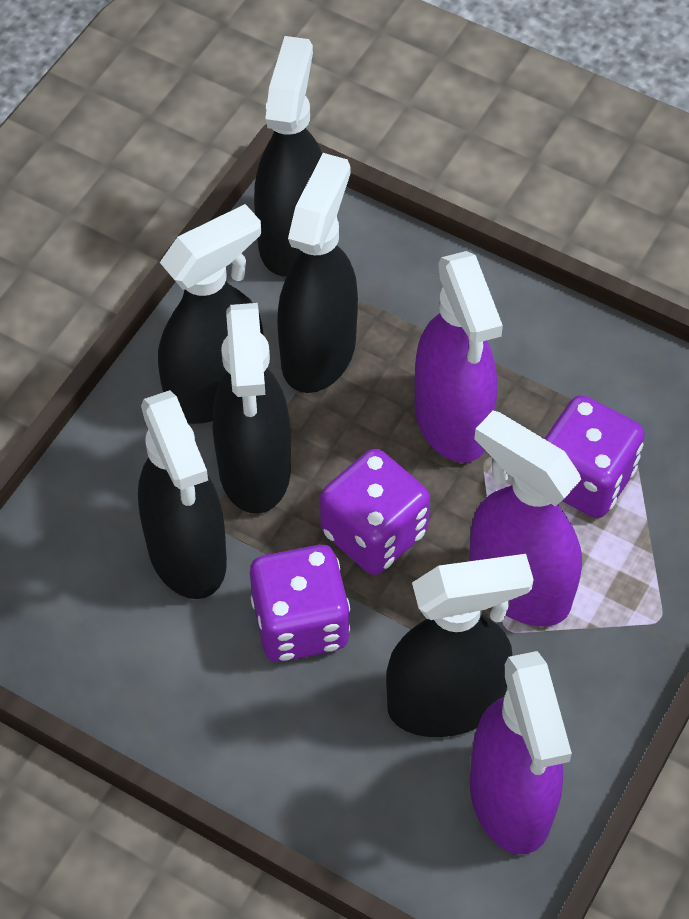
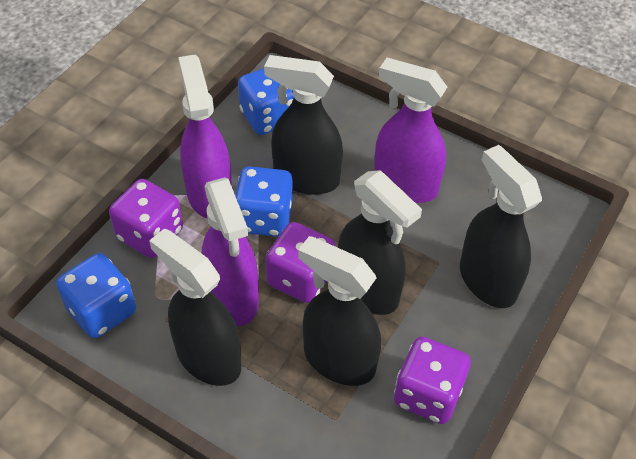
black spray bottle: [138,390,227,599] [158,204,264,424] [213,303,291,514] [254,36,322,277] [277,153,358,393] [386,554,534,737] = 6 -> [149,229,241,386] [264,55,343,195] [298,236,381,386] [338,170,422,315] [460,145,542,308] = 5
blue dice: none = 0 -> [56,253,136,338] [235,166,293,237] [238,68,294,135] = 3

